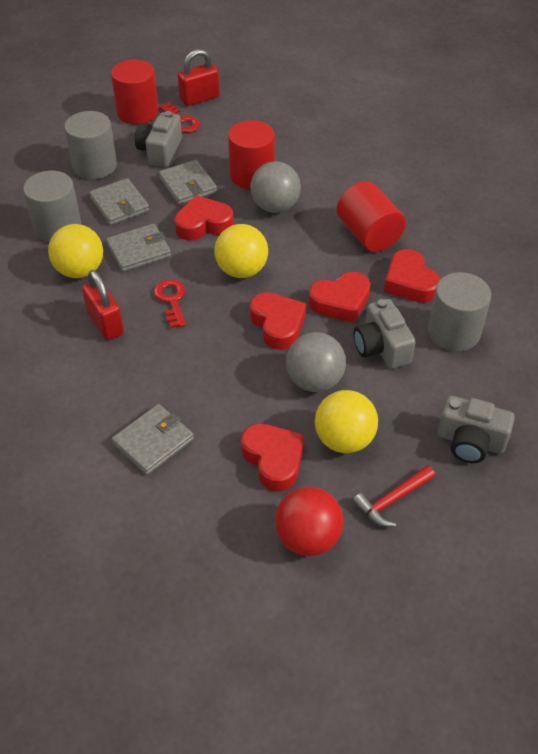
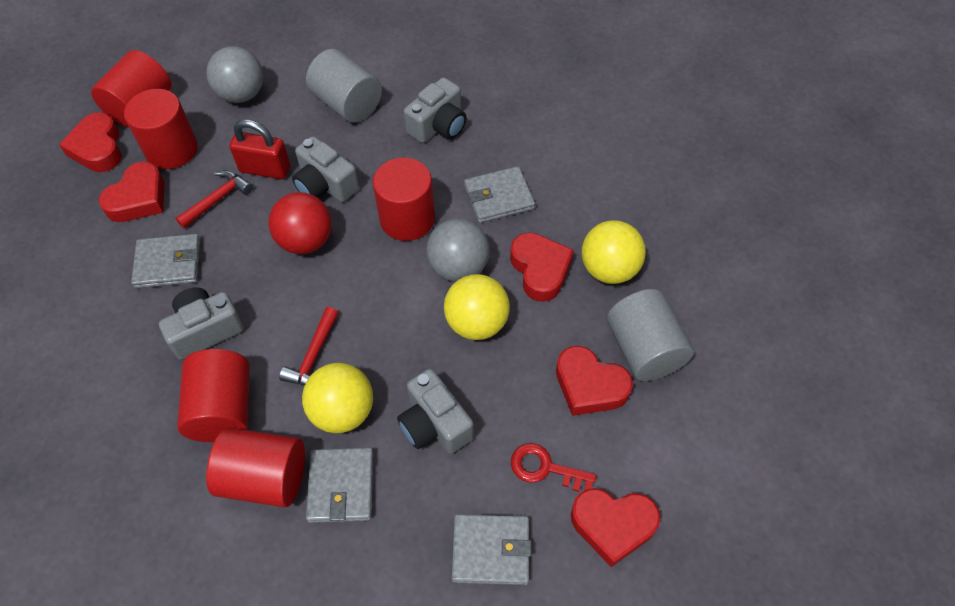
grey camera: [135,111,182,167] [354,299,416,369] [438,396,515,463] = 3 -> [159,287,244,360] [292,136,359,202] [397,369,474,454] [403,77,466,143] = 4
grey cylinder: [23,171,82,242] [64,111,117,179] [428,272,491,351] = 3 -> [306,49,382,123] [607,289,694,381] = 2
red cylinder: [111,59,159,124] [228,120,275,189] [337,181,406,252] = 3 -> [91,50,171,127] [124,89,198,169] [177,349,249,442] [206,428,305,507] [373,158,435,241] = 5
red hammer: [352,465,435,527] = 1 -> [176,170,253,228] [279,307,338,386] = 2
red key: [154,279,186,328] [159,102,200,133] = 2 -> [511,443,596,492] = 1
red padlock: [82,270,124,340] [178,49,220,106] = 2 -> [229,119,290,179] = 1

